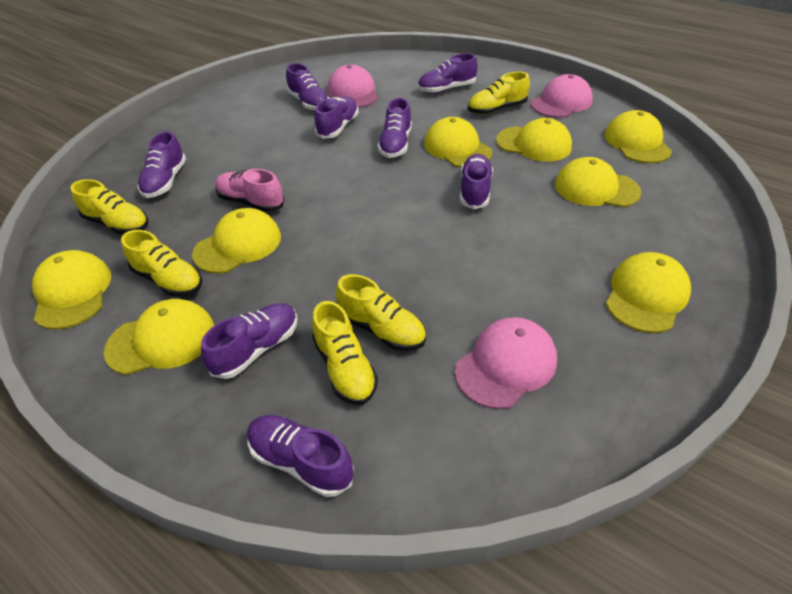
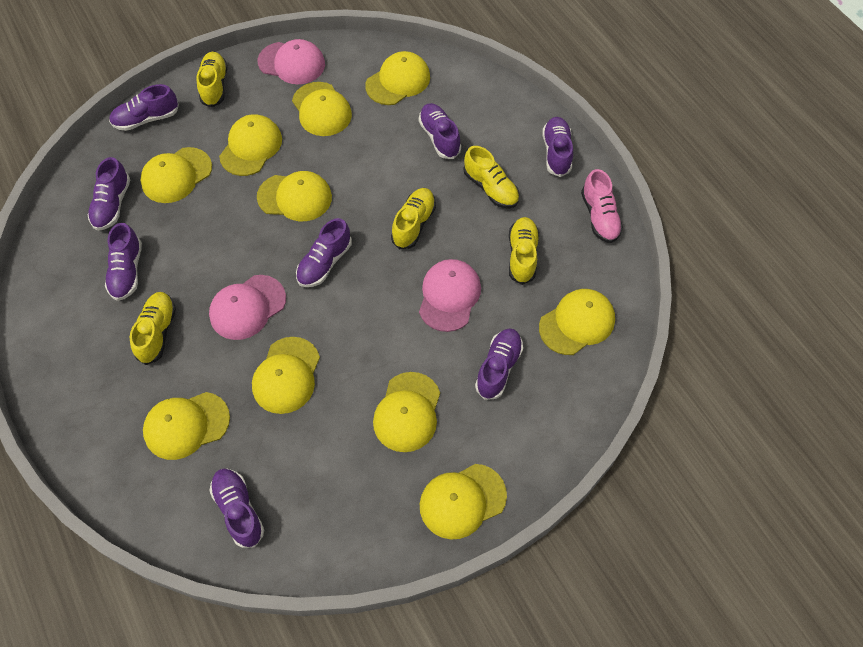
yellow cap: [32,250,111,330] [103,299,214,375] [192,208,281,274] [424,117,492,167] [496,118,572,162] [555,157,642,207] [605,110,672,163] [606,252,691,333] = 8 -> [141,147,212,203] [143,392,230,460] [219,114,282,176] [252,337,320,414] [257,171,332,221] [292,82,352,136] [365,51,430,105] [373,372,440,452] [420,464,507,539] [539,289,615,355] = 10

